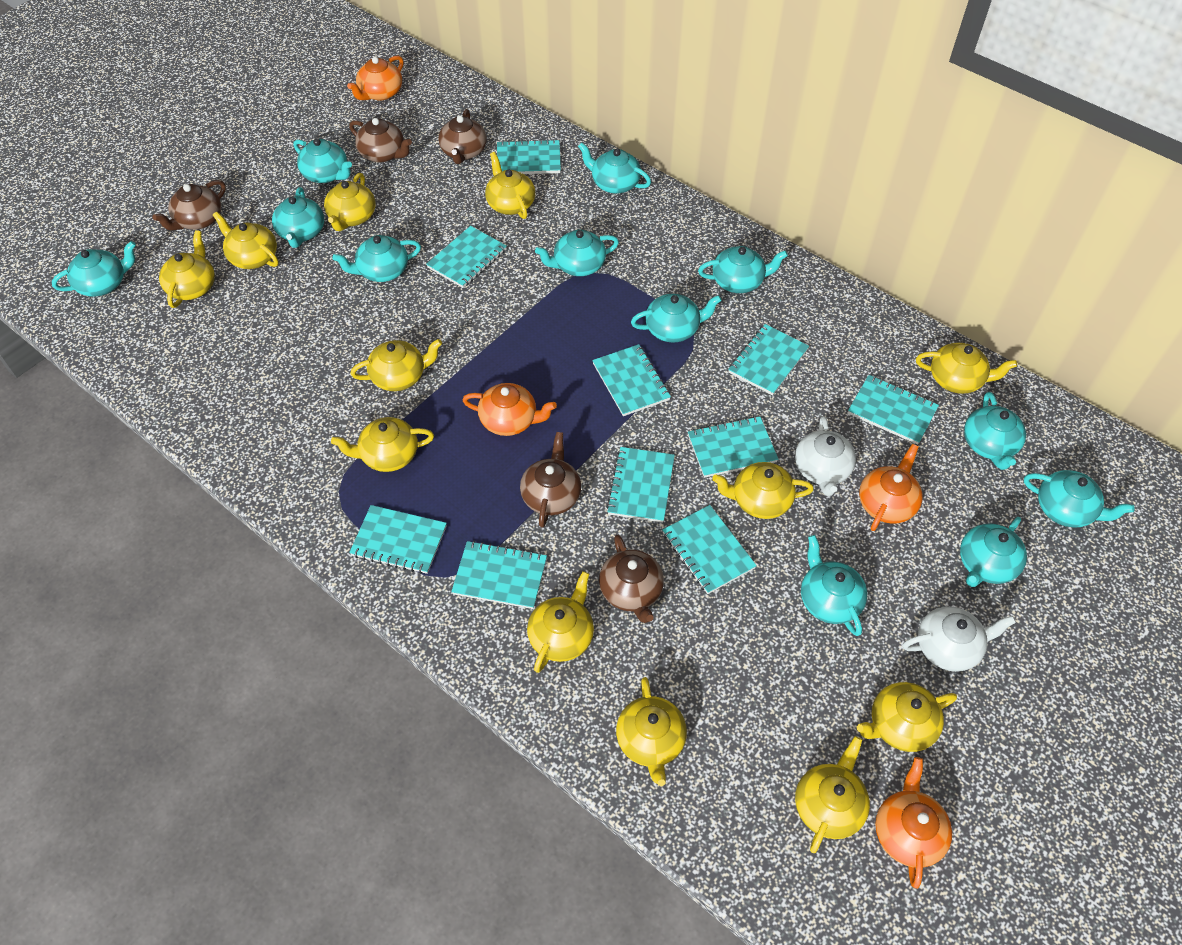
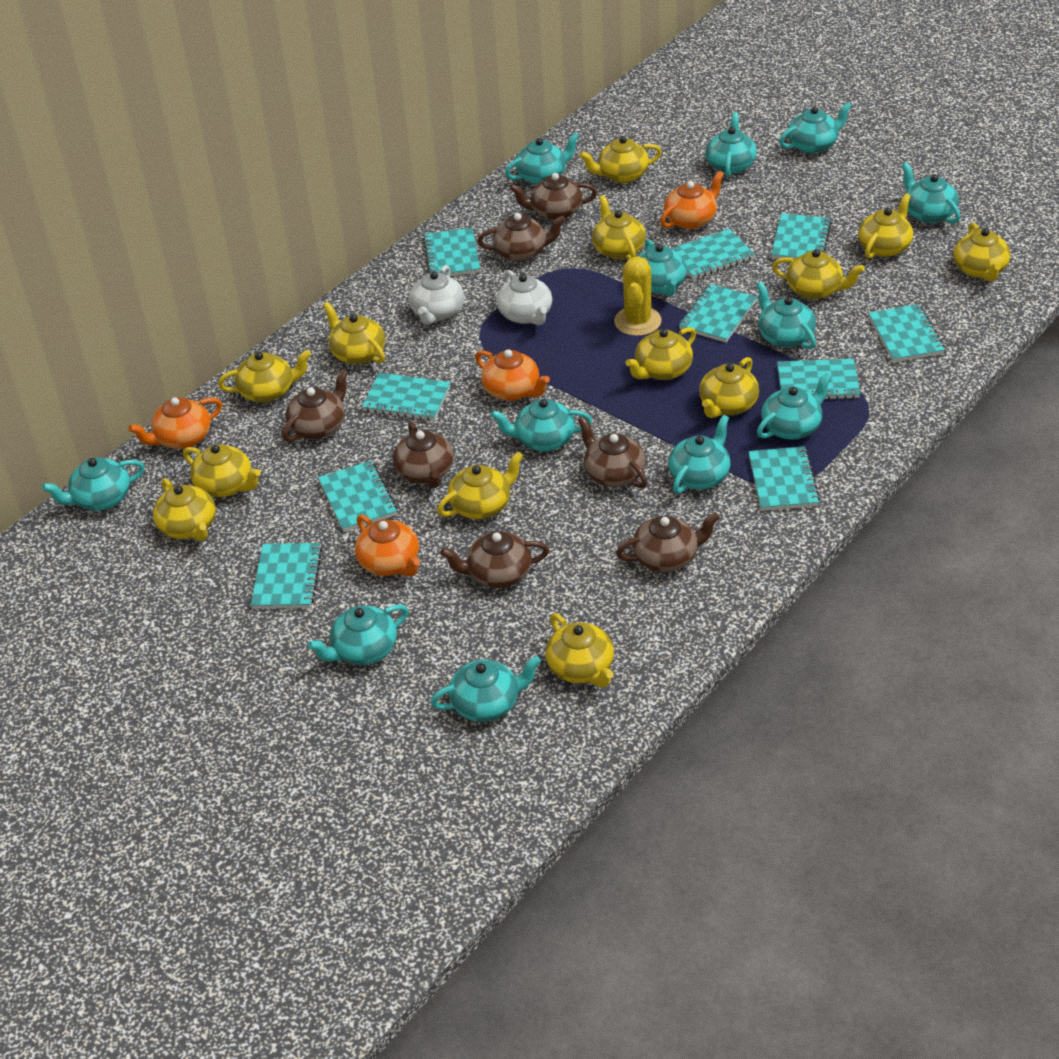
brown teapot: [153,180,226,230] [349,118,412,162] [438,109,487,164] [520,432,581,528] [599,535,664,623] = 5 -> [282,369,348,442] [393,421,454,488] [440,531,549,588] [477,213,565,261] [510,173,597,220] [578,416,647,488] [616,512,720,572] = 7
yellow cactus: none = 0 -> [614,256,662,336] = 1
yellow teapot: [159,230,215,308] [213,212,279,269] [324,173,375,231] [331,417,434,472] [350,339,442,391] [485,152,535,219] [527,571,594,673] [616,677,687,786] [712,462,814,519] [795,736,870,853] [857,682,957,752] [916,343,1017,394] = 12 -> [153,478,216,541] [183,444,261,497] [218,350,311,402] [323,302,385,364] [437,451,523,519] [545,613,614,688] [579,136,662,183] [592,195,646,260] [626,327,696,380] [699,357,759,418] [772,249,865,299] [858,193,913,259] [953,223,1010,282] = 13

